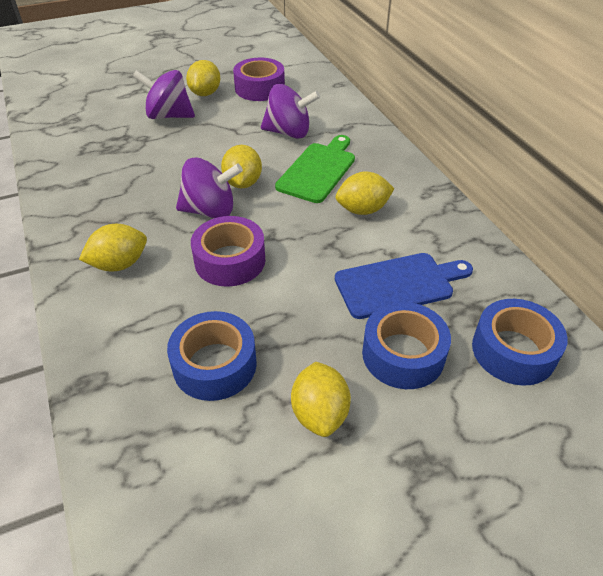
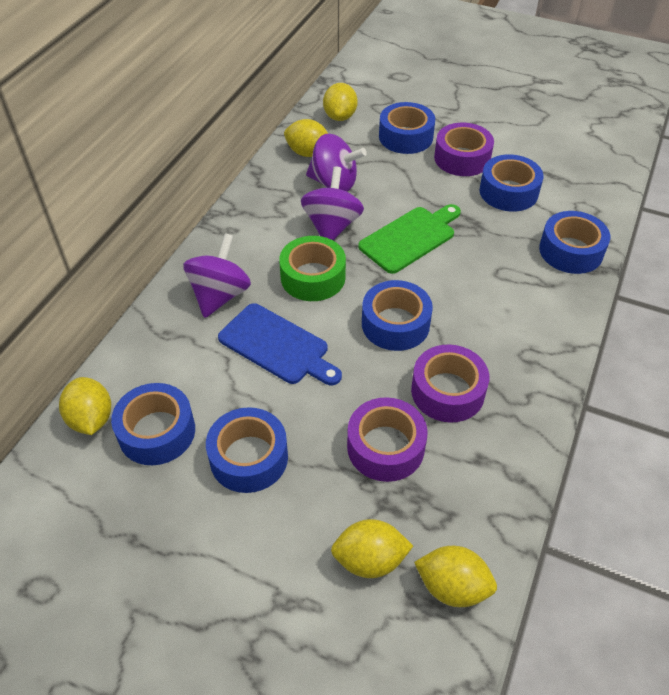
blue tape: [167,311,257,401] [362,302,451,389] [472,299,568,385] = 3 -> [111,383,195,465] [206,407,288,493] [362,280,433,351] [379,102,435,154] [480,154,543,212] [539,211,610,274] = 6
green tape: none = 0 -> [279,236,346,301] = 1
purple tape: [191,216,265,287] [233,58,285,101] = 2 -> [347,397,428,482] [411,345,489,423] [434,123,494,176] = 3

